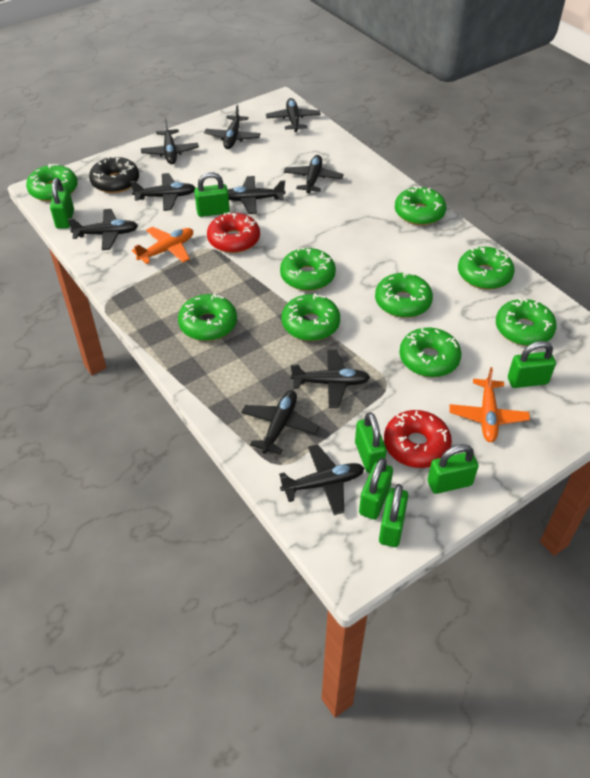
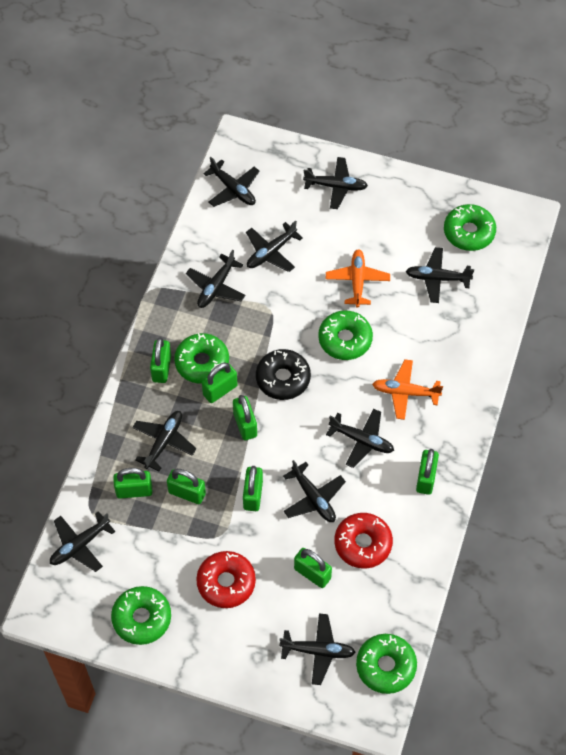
green donut: [26,164,78,202] [178,294,237,341] [280,248,336,291] [282,293,340,341] [375,272,433,318] [395,186,446,225] [399,328,461,377] [458,247,515,290] [496,298,557,346] = 9 -> [111,586,171,645] [174,333,229,384] [318,310,373,360] [356,634,417,694] [444,204,496,251] = 5
green padlock: [50,178,74,229] [194,172,230,217] [355,412,387,473] [359,458,393,520] [379,484,408,547] [428,444,479,494] [508,341,556,388] = 7 -> [113,468,152,499] [150,338,171,383] [167,469,206,504] [202,363,238,403] [233,395,257,440] [243,466,263,511] [294,548,332,588] [416,449,439,495] = 8

